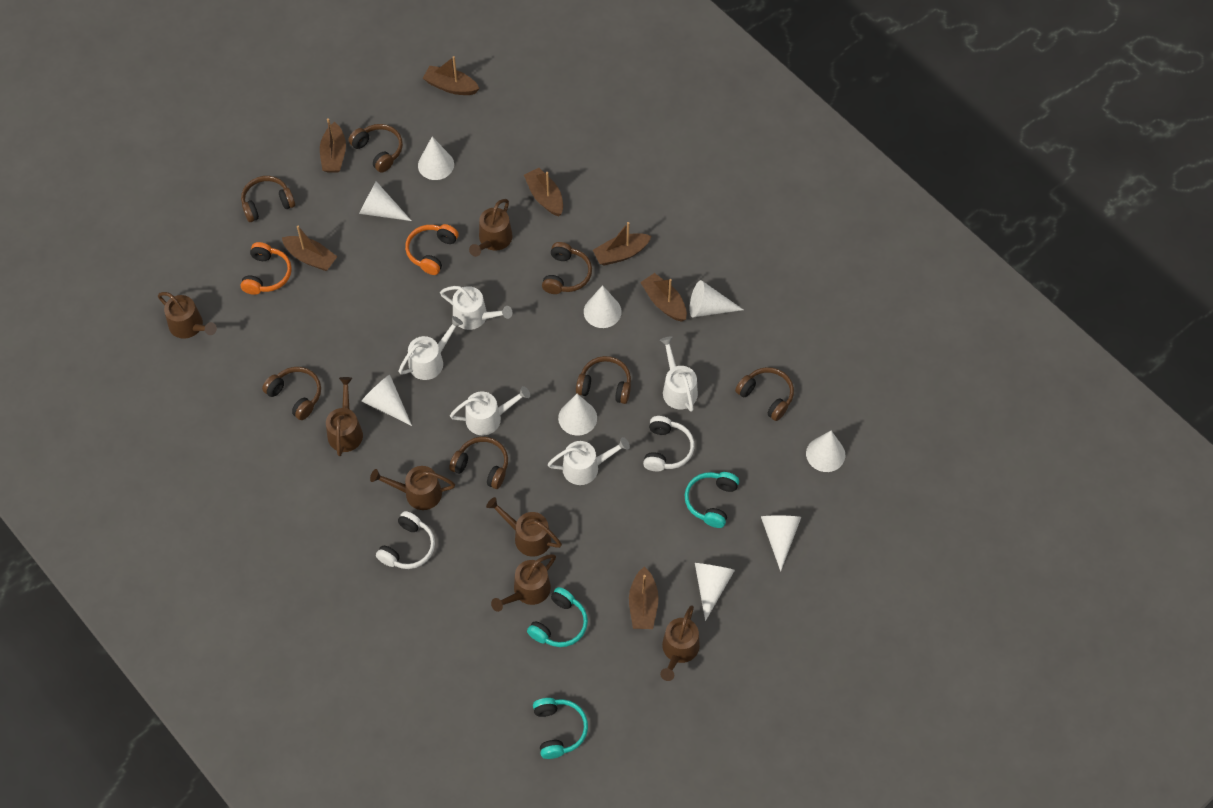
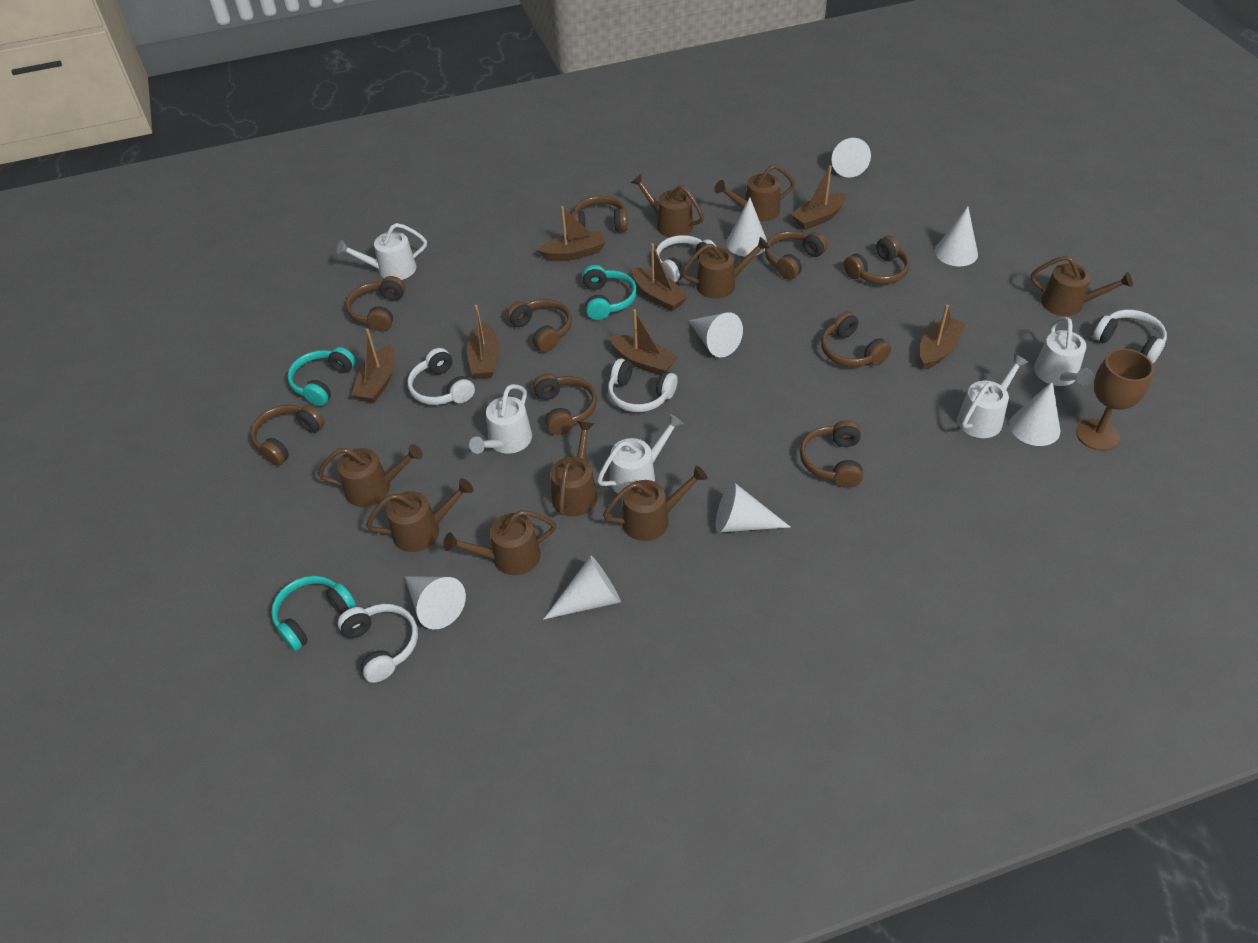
brown goblet: none = 0 -> [1076,349,1154,451] = 1
brown headphones: [241,176,295,222] [262,367,321,420] [349,124,403,173] [449,437,508,489] [542,242,592,294] [576,356,631,404] [735,367,794,421] = 7 -> [250,405,325,466] [346,276,405,331] [507,299,572,352] [533,373,597,435] [571,196,628,232] [765,231,828,280] [800,420,863,488] [821,311,891,367] [844,236,910,284] = 9
brown watering can: [158,292,217,339] [326,377,363,456] [370,466,455,510] [469,199,513,257] [486,497,562,557] [491,554,556,612] [660,605,700,681] = 7 -> [318,444,423,507] [366,478,473,552] [443,510,556,575] [551,421,597,517] [603,466,708,541] [631,174,704,237] [682,237,770,299] [714,165,795,221] [1031,256,1133,316] = 9
orange headphones: [241,242,292,295] [405,224,459,275] = 2 -> none = 0
white cone: [359,181,412,221] [362,375,412,426] [418,137,454,180] [558,394,597,436] [584,285,622,328] [689,280,743,318] [695,563,735,621] [761,516,801,571] [806,431,845,472] = 9 -> [405,576,466,629] [544,556,621,619] [688,312,743,357] [716,482,790,533] [726,197,767,257] [831,138,871,177] [935,206,978,266] [1009,381,1060,446] = 8
white headphones: [376,511,435,569] [643,416,694,472] = 2 -> [338,604,418,683] [407,348,475,405] [608,358,678,412] [656,235,716,282] [1093,310,1167,364] = 5

